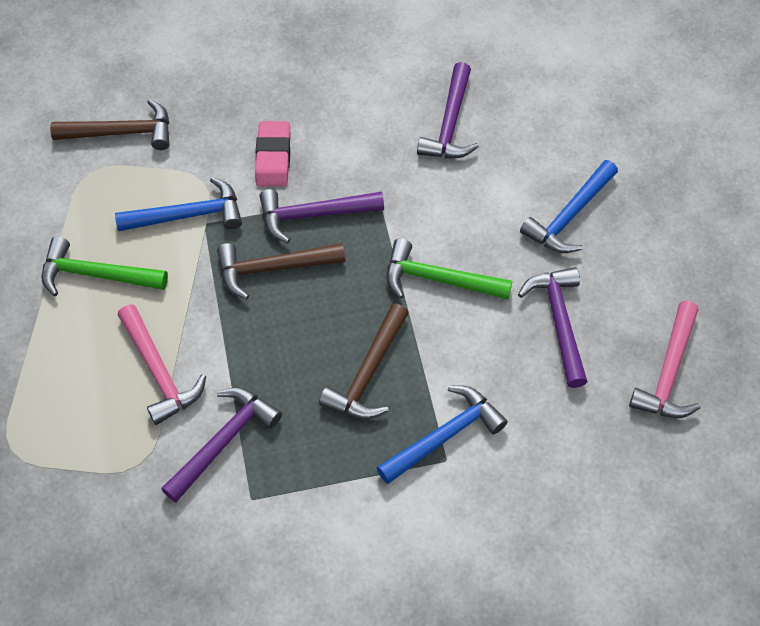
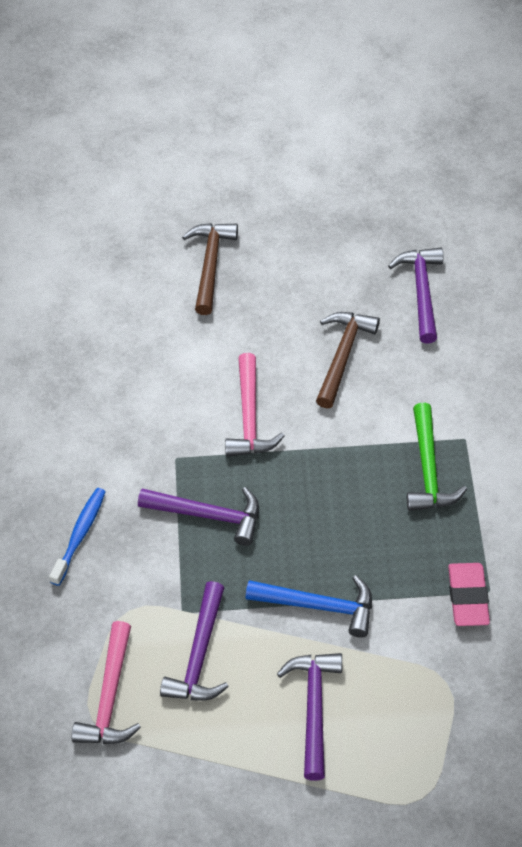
blue hammer: [115,177,242,231] [376,385,508,484] [520,160,618,253] = 3 -> [246,575,372,638] = 1
blue toothbrush: none = 0 -> [49,488,106,586] = 1
brown hammer: [50,99,170,150] [217,243,345,299] [319,304,408,419] = 3 -> [182,223,238,315] [316,312,380,408] = 2
green hammer: [42,237,168,296] [386,239,512,300] = 2 -> [407,403,467,511] = 1

